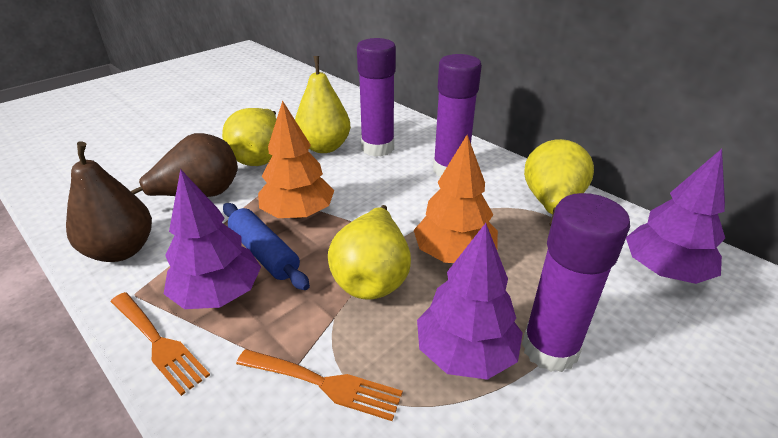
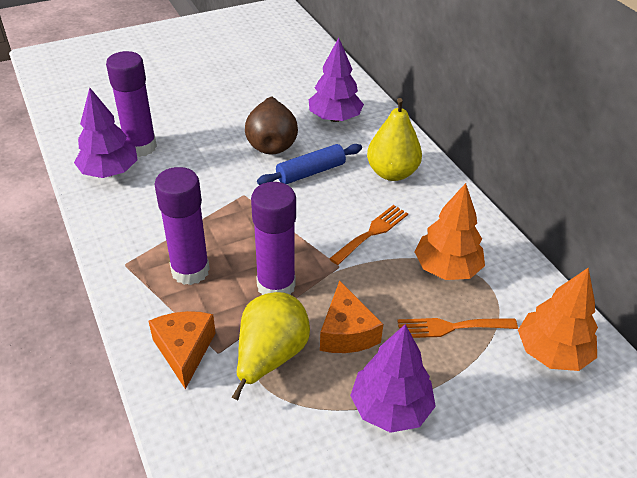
brown pear: [66,141,152,262] [131,133,238,197] = 2 -> [245,96,298,154] = 1
orange cheese: none = 0 -> [149,311,216,389] [320,280,383,353] = 2
yellow pear: [222,108,277,166] [295,56,351,153] [328,205,411,300] [524,139,594,226] = 4 -> [232,292,310,400] [367,98,422,181] = 2

